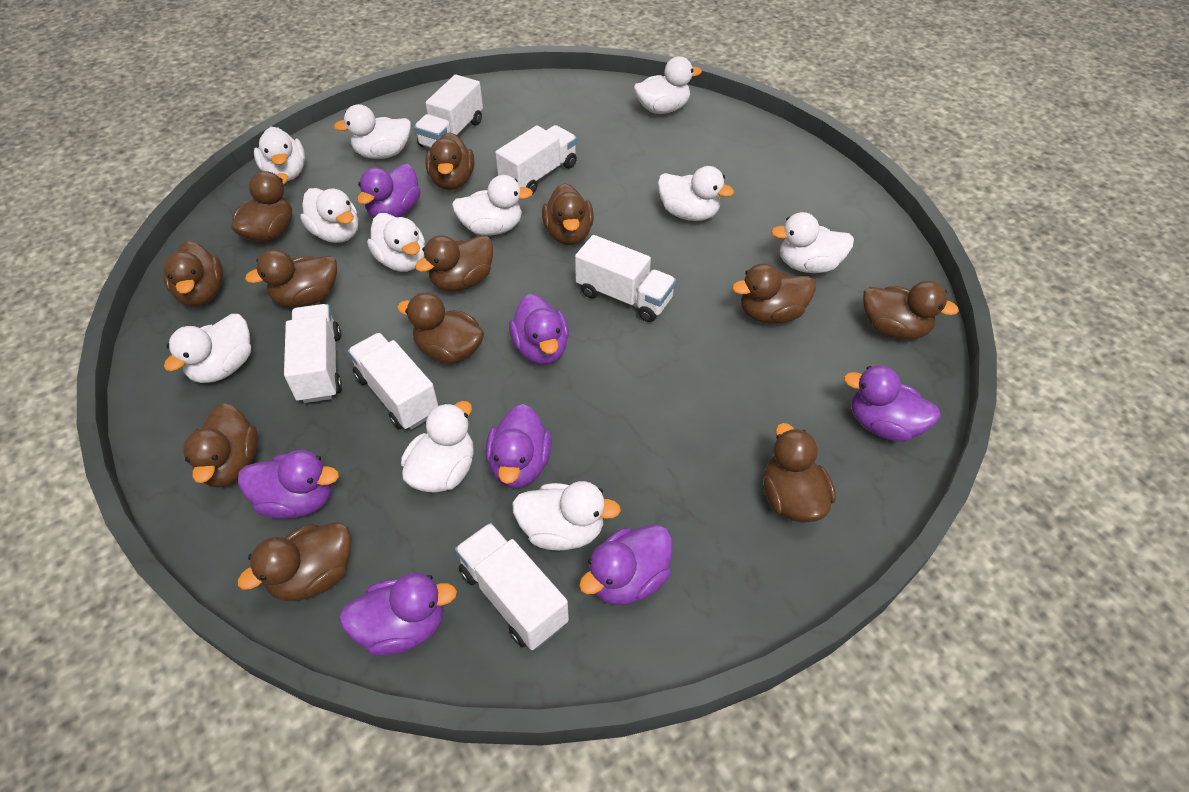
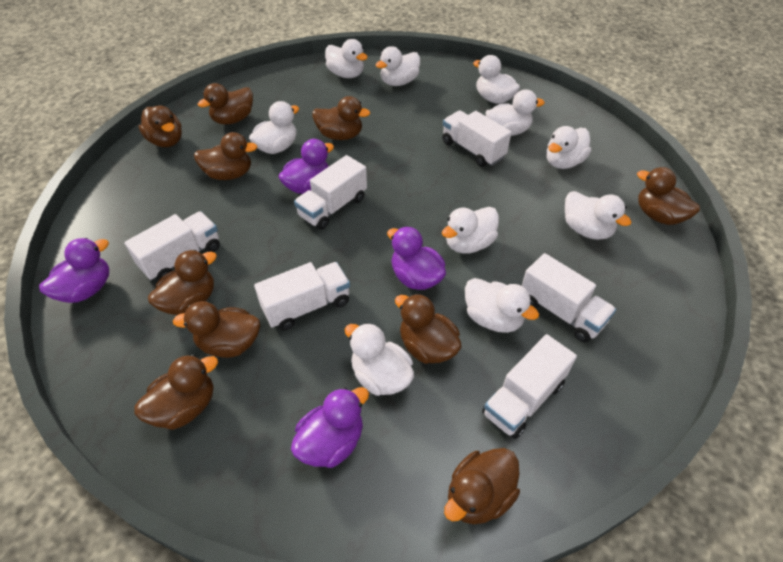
brown duck: [163,241,223,306] [183,403,258,488] [231,171,292,243] [237,522,351,601] [245,250,337,308] [397,293,484,364] [415,235,493,291] [425,132,474,190] [542,183,594,245] [732,263,816,324] [763,423,836,522] [863,281,959,340] = 12 -> [134,354,218,430] [139,105,182,147] [148,250,217,315] [173,301,260,358] [194,132,257,180] [198,83,253,125] [312,96,370,140] [395,294,462,364] [444,448,520,524] [637,167,700,225] = 10
purple duck: [238,450,339,519] [339,573,457,656] [357,164,420,218] [486,404,552,488] [509,294,569,364] [579,525,672,605] [844,365,941,442] = 7 -> [39,238,109,303] [279,139,334,194] [291,387,369,468] [387,226,446,290] = 4
white duck: [164,314,251,383] [254,127,305,181] [300,188,358,243] [334,104,411,159] [367,213,425,272] [401,401,474,493] [452,175,533,235] [512,481,621,550] [634,56,702,114] [658,166,734,221] [771,212,854,273] = 11 -> [249,101,299,154] [325,39,368,78] [345,323,414,396] [376,46,420,86] [442,207,499,254] [465,278,539,333] [473,55,520,104] [485,89,545,136] [546,126,591,169] [565,191,632,240] = 10

